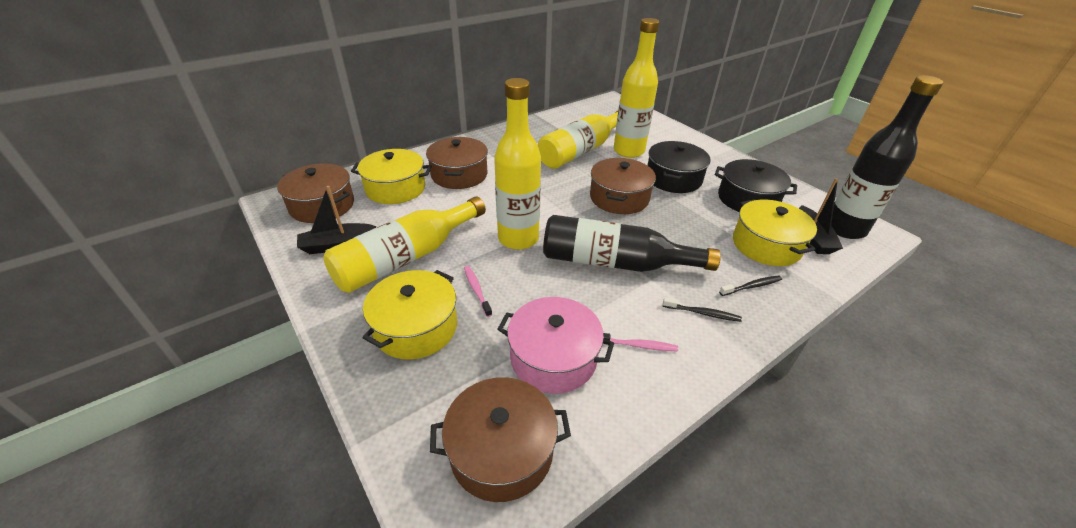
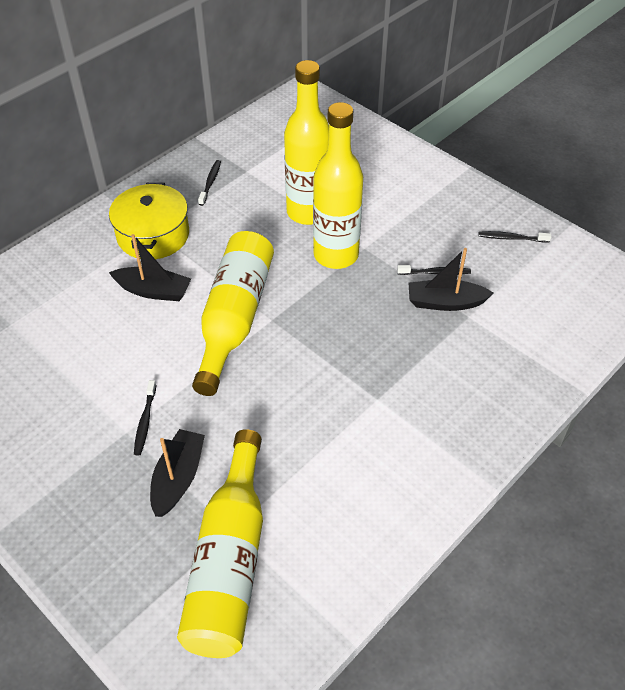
black boat: [297,186,376,254] [799,178,843,254] = 2 -> [109,234,191,301] [150,429,205,517] [408,248,493,311] = 3
black bottle: [543,215,721,272] [831,75,943,239] = 2 -> none = 0
black pot: [647,141,710,193] [715,159,797,212] = 2 -> none = 0
black toothbrush: [663,297,742,322] [719,276,782,296] = 2 -> [134,380,156,456] [198,160,221,206] [397,265,471,275] [478,231,551,243] = 4
brown pot: [277,163,354,223] [426,137,488,189] [430,377,571,502] [590,158,656,214] = 4 -> none = 0
pink pot: [498,297,614,394] = 1 -> none = 0
pink toothbrush: [464,266,492,317] [603,333,678,351] = 2 -> none = 0
yellow pot: [351,149,432,204] [363,270,457,360] [733,199,817,266] = 3 -> [109,183,189,259] = 1

